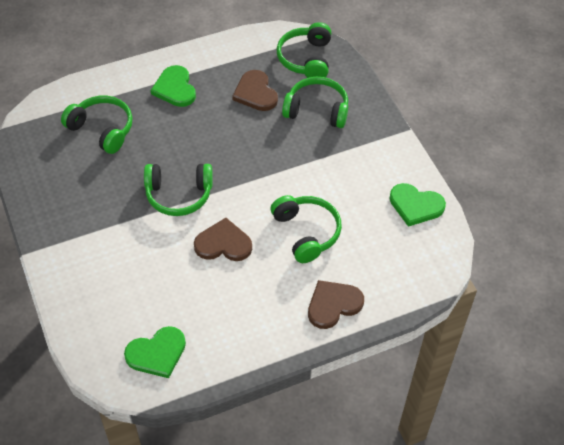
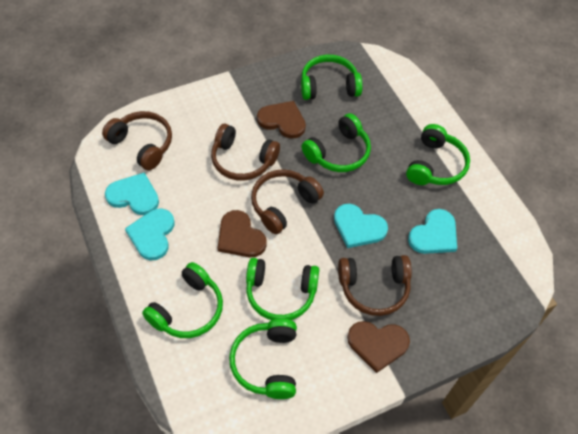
brown headphones: none = 0 -> [102,111,172,170] [211,124,280,181] [251,169,324,234] [338,255,412,316] = 4
green headphones: [61,96,132,154] [144,164,213,216] [271,195,342,263] [277,22,331,78] [282,77,348,128] = 5 -> [142,262,223,338] [229,319,297,399] [246,258,319,320] [301,55,362,100] [302,113,371,172] [406,124,470,185] = 6
green heart: [124,326,186,378] [150,65,196,107] [390,183,446,227] = 3 -> none = 0
turquoise heart: none = 0 -> [105,172,159,215] [125,209,174,260] [334,204,388,248] [408,209,457,254] = 4

